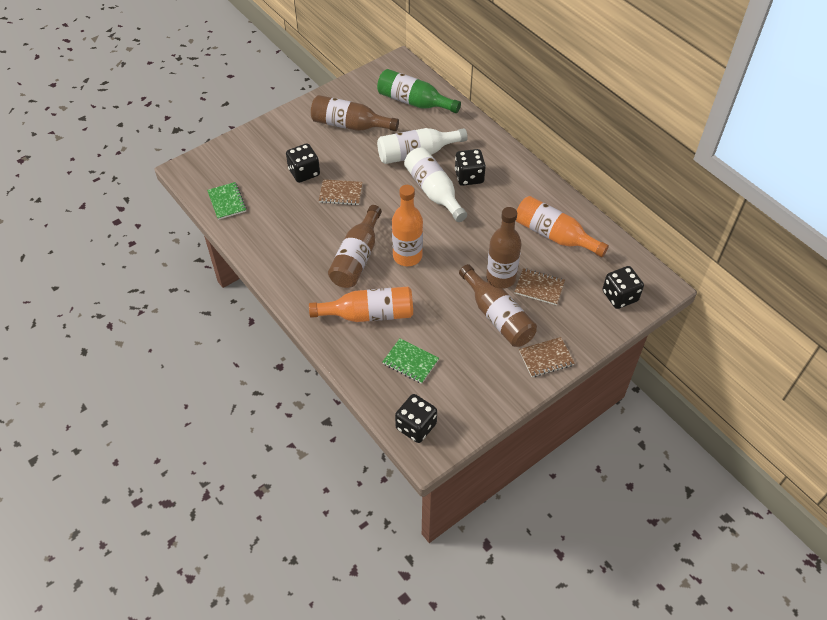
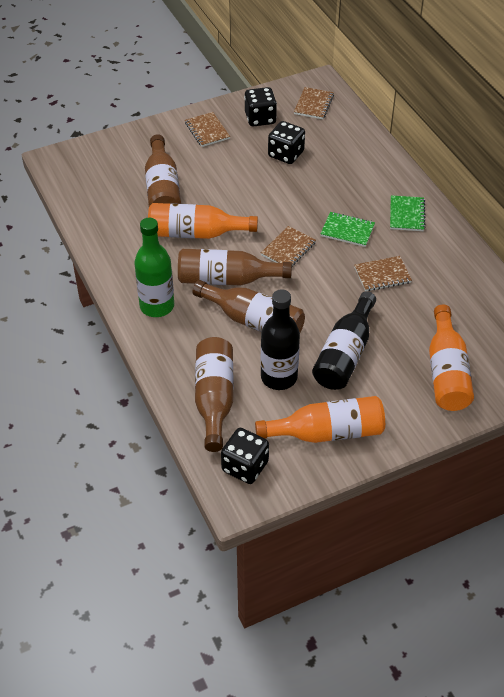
black bottle: none = 0 -> [261,289,300,390] [312,291,376,390] = 2
black dice: [286,143,320,183] [395,394,437,443] [455,149,486,186] [603,266,644,309] = 4 -> [221,428,269,484] [244,87,277,126] [268,121,305,164] = 3
brown notebook: [319,179,363,205] [515,268,565,305] [519,337,575,377] = 3 -> [185,112,230,147] [261,226,316,267] [294,87,334,119] [354,256,412,291] = 4
white bottle: [377,128,468,164] [404,147,467,222] = 2 -> none = 0

